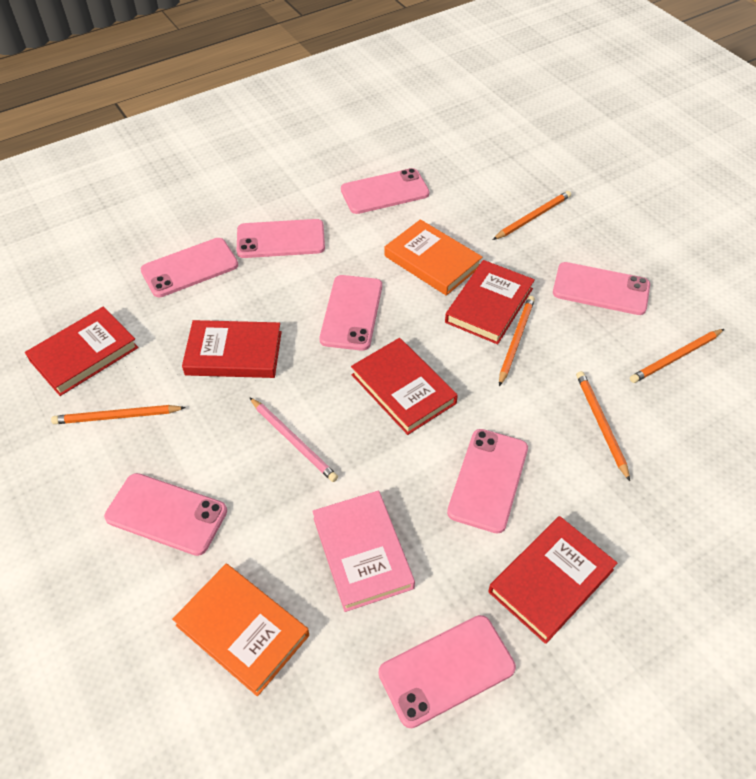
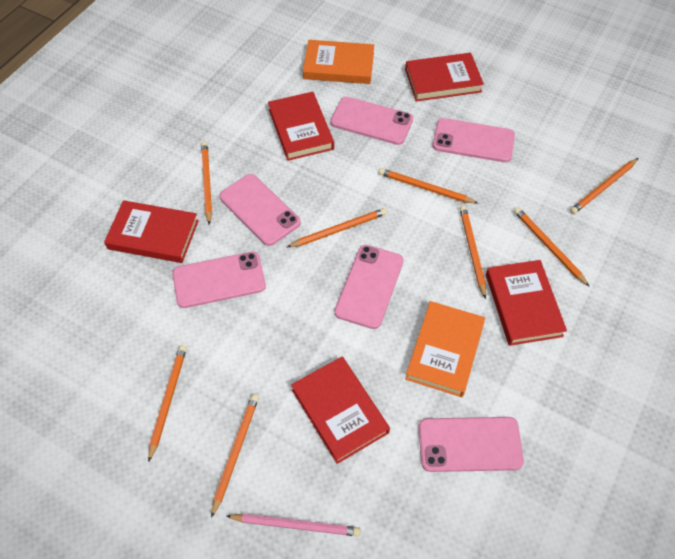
orange pencil: [51,405,186,424] [493,191,571,240] [499,296,535,386] [576,371,630,481] [630,329,724,383] = 5 -> [148,345,187,462] [201,142,212,225] [211,394,259,518] [287,208,387,247] [379,168,479,204] [460,205,486,299] [514,207,590,287] [570,158,638,214] = 8
pink book: [312,491,415,612] = 1 -> none = 0
pink phone: [104,473,227,556] [141,238,238,297] [237,219,325,258] [320,275,382,351] [341,168,430,214] [378,615,516,728] [447,429,528,534] [553,262,650,315] = 8 -> [172,252,266,308] [219,174,301,246] [330,97,413,145] [334,245,404,329] [419,417,524,472] [433,118,515,162] = 6

